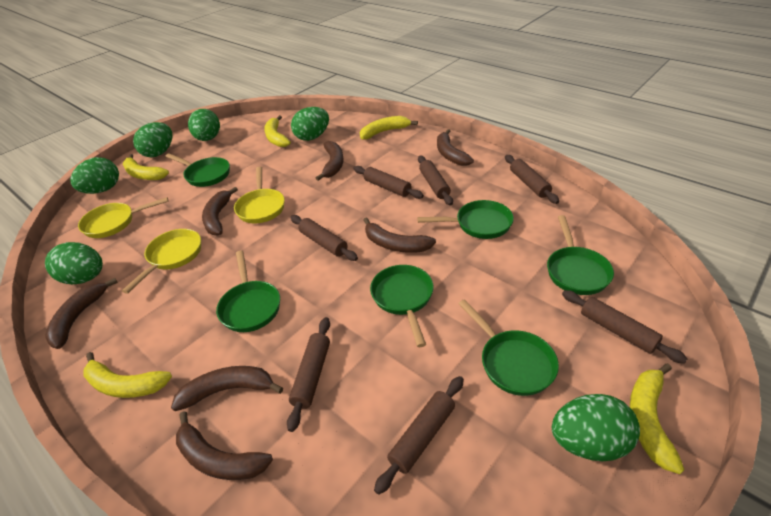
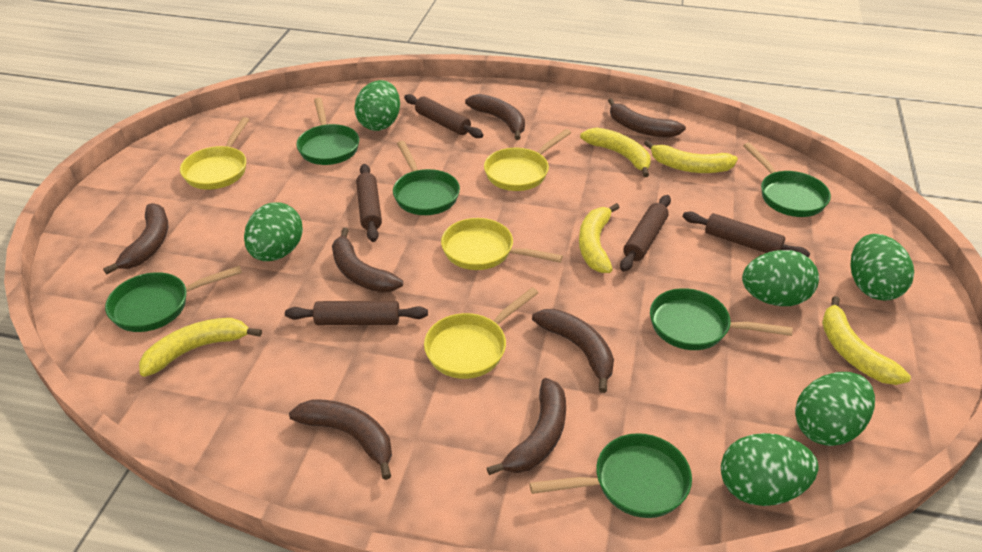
brown rolling pin: [287,317,330,432] [291,215,358,261] [354,166,424,199] [374,376,464,495] [418,155,453,206] [505,155,559,204] [562,290,687,364] = 7 -> [285,301,428,325] [356,164,382,242] [404,94,483,138] [620,195,671,272] [683,211,810,258] = 5
yellow pan: [78,197,168,238] [122,229,201,294] [234,167,285,223] = 3 -> [180,117,249,190] [424,287,538,379] [441,218,563,270] [484,129,571,191] = 4

